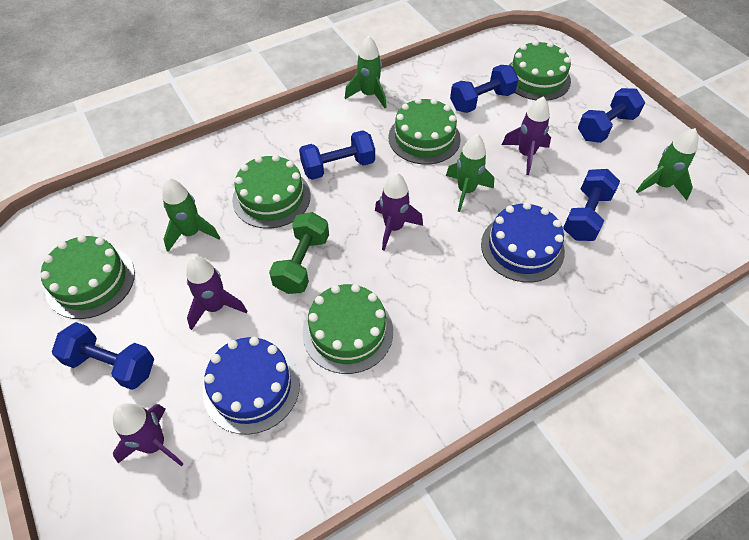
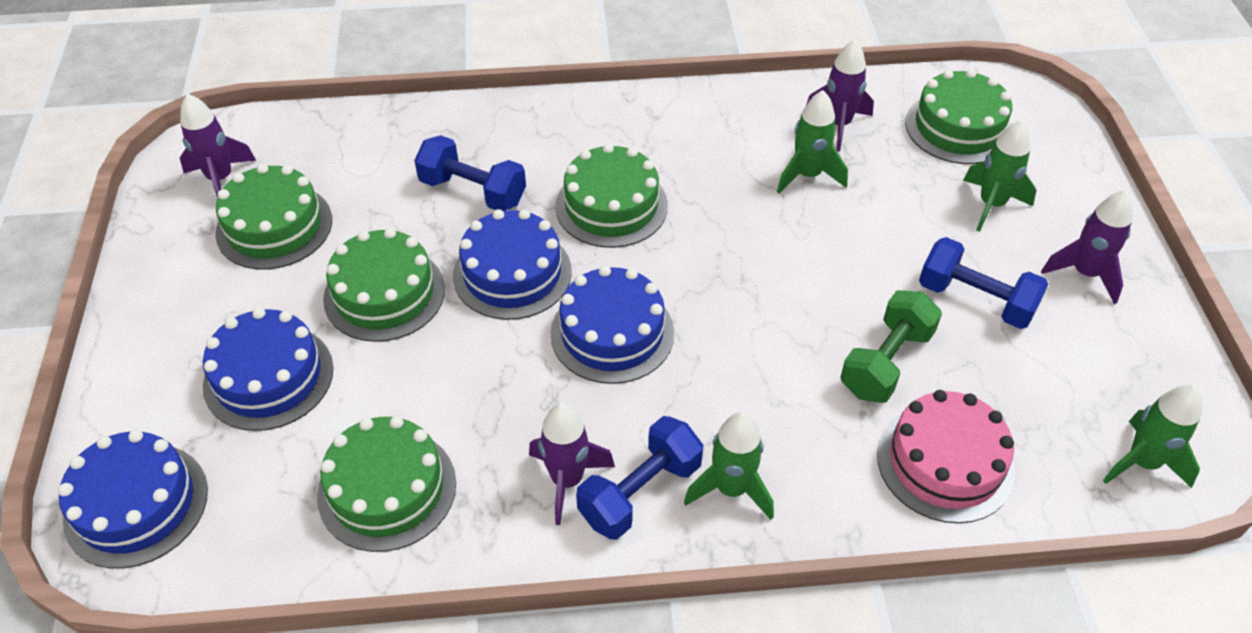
blue cake: [203,337,300,435] [481,202,565,283] = 2 -> [58,430,208,569] [203,308,333,431] [453,209,572,320] [550,266,674,384] = 4
blue dumbbell: [52,322,154,390] [299,130,375,180] [450,65,518,113] [563,169,620,241] [578,88,645,143] = 5 -> [414,135,526,211] [576,416,703,539] [919,237,1049,329] = 3
pink cake: none = 0 -> [877,390,1015,523] = 1

